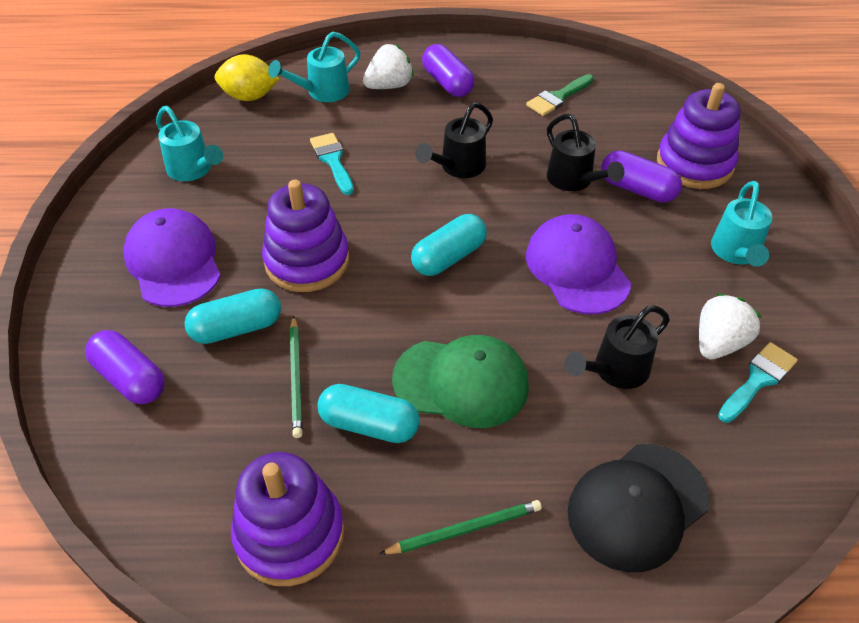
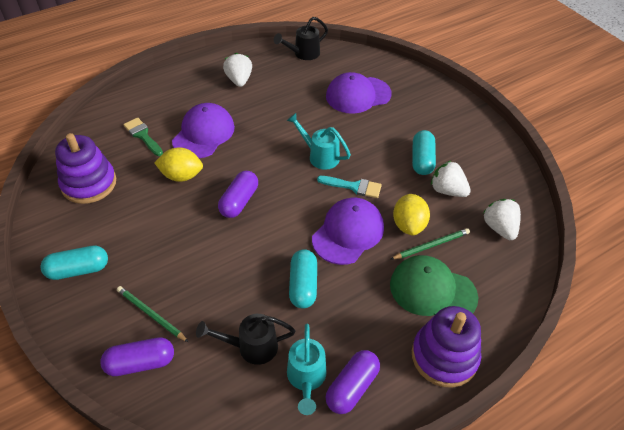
black cap: [567,444,710,572] = 1 -> none = 0
black watering can: [415,102,493,178] [547,114,624,191] [564,306,670,389] = 3 -> [196,314,295,365] [274,17,328,60] = 2
purple cap: [123,208,221,307] [526,214,631,315] = 2 -> [172,103,235,158] [312,198,384,265] [326,72,391,114] = 3
purple stacking toy: [231,452,344,586] [262,180,349,292] [657,83,741,189] = 3 -> [55,133,116,204] [412,306,481,388] = 2
turquoise brush: [310,133,354,195] [718,342,798,423] = 2 -> [317,176,382,198] = 1
turquoise watering can: [156,106,223,181] [268,32,360,102] [711,181,772,266] = 3 -> [287,113,351,170] [287,324,327,415] = 2
white strawberry: [363,44,414,89] [699,293,762,359] = 2 -> [223,53,252,87] [431,160,471,197] [483,199,521,240] = 3
yellow lemon: [215,54,279,101] = 1 -> [154,147,203,182] [393,194,430,235] = 2

